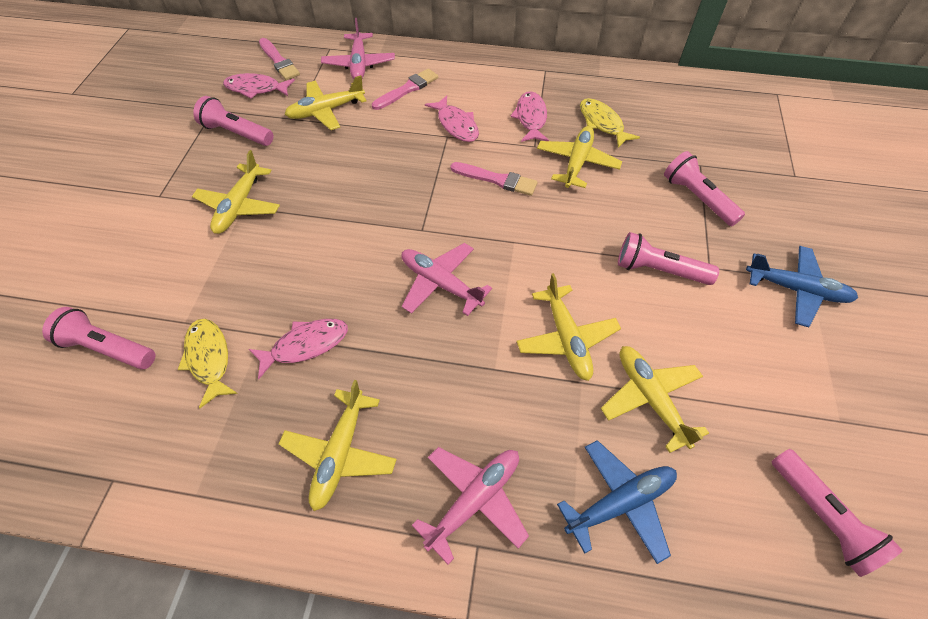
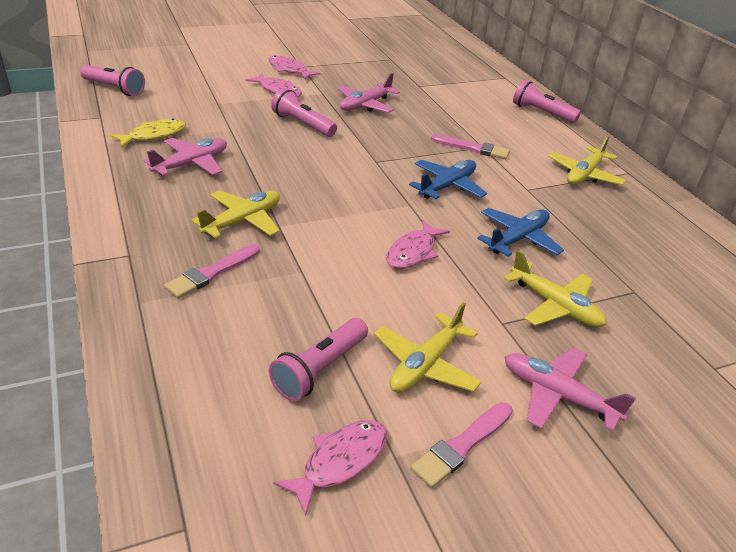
pink flashlight: [42,307,155,370] [193,96,274,146] [618,232,719,285] [664,151,745,226] [771,449,903,577] = 5 -> [80,65,145,96] [269,318,368,401] [271,88,337,137] [513,80,581,123] = 4
yellow fish: [177,319,238,408] [580,98,640,148] = 2 -> [110,119,186,148] = 1
yellow plane: [192,150,280,234] [279,380,397,511] [285,75,367,130] [516,273,621,381] [537,126,622,188] [601,346,709,453] = 6 -> [191,190,280,238] [374,302,481,392] [504,250,607,327] [548,136,626,185] = 4

